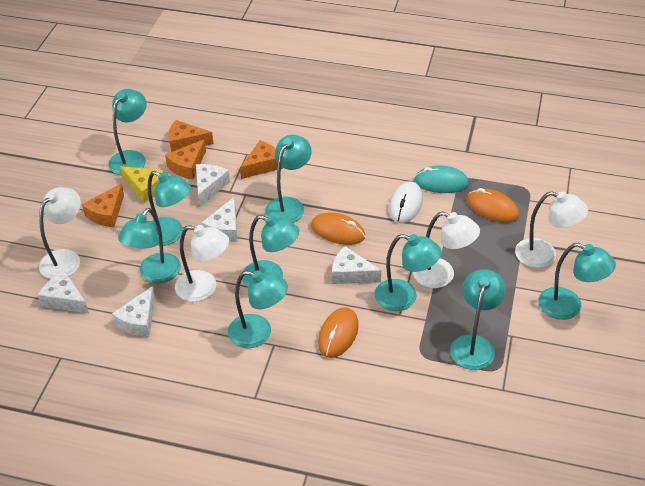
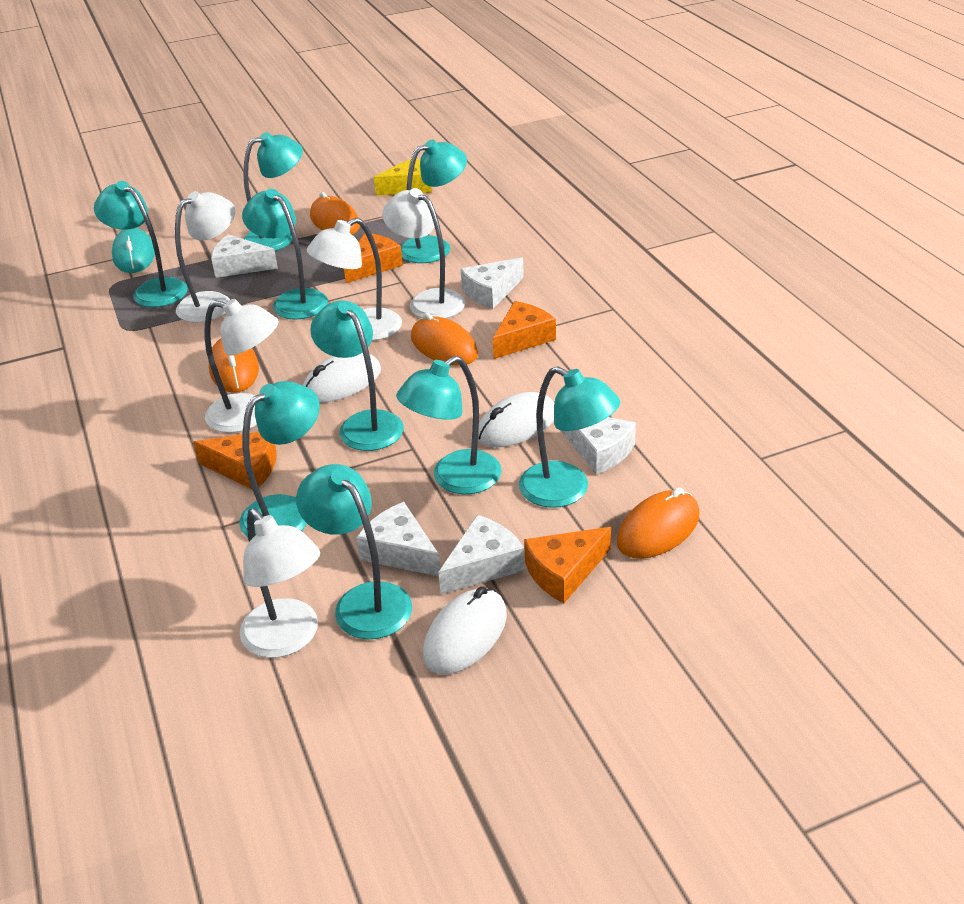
orange mouse: [311,212,365,245] [318,307,359,358] [467,188,519,223] = 3 -> [209,338,259,393] [310,192,360,235] [411,313,478,366] [617,487,699,559] = 4
white lamp: [39,187,81,279] [175,225,229,302] [413,212,480,288] [515,191,588,268] = 4 -> [175,191,235,323] [205,299,279,433] [240,508,320,658] [307,218,402,341] [382,188,465,318] = 5
white mouse: [389,181,423,223] = 1 -> [303,353,381,403] [423,587,507,674] [478,392,554,447] = 3

